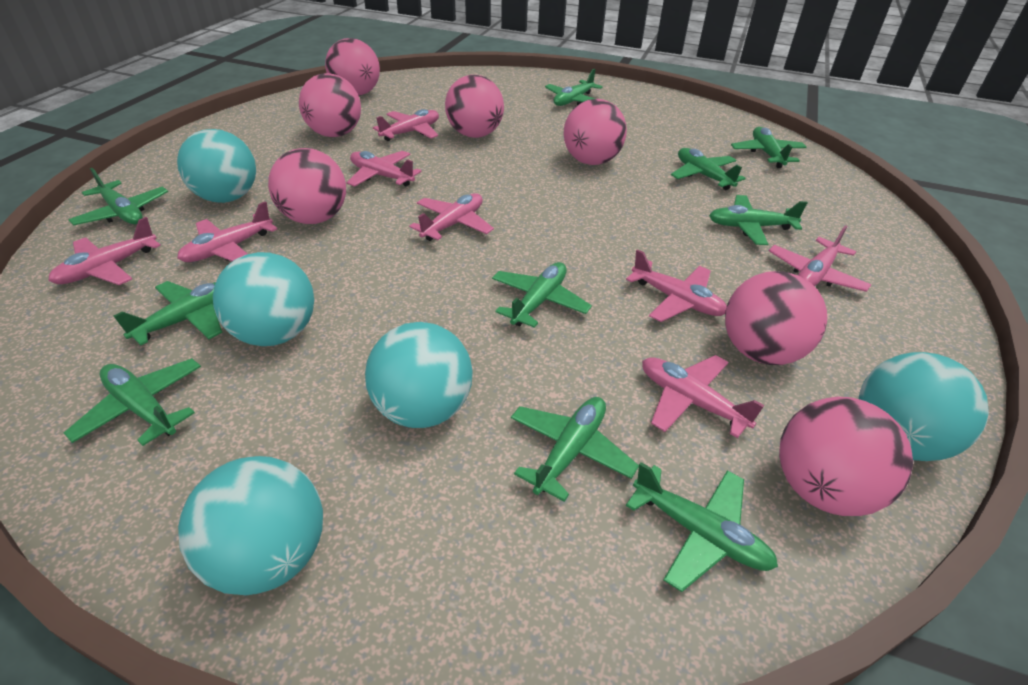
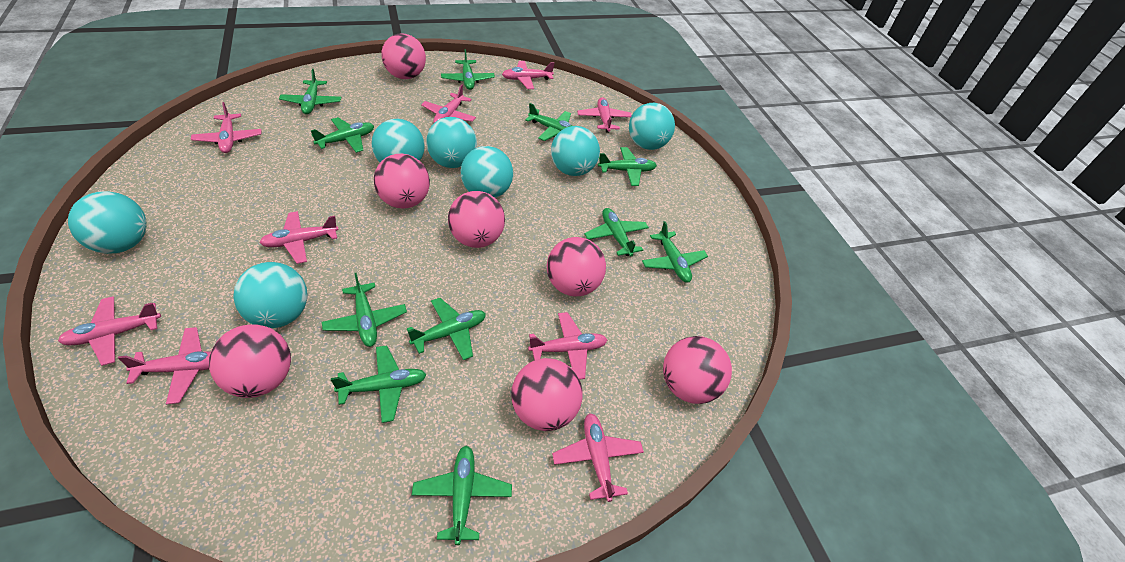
green plane: [64,358,201,446] [69,168,168,226] [114,281,222,346] [492,262,592,328] [511,397,639,502] [545,69,603,106] [626,462,778,592] [671,148,746,190] [709,195,808,245] [731,127,807,168] = 10 -> [279,69,341,114] [311,117,374,153] [322,273,407,347] [331,345,427,423] [407,298,486,360] [412,446,512,545] [441,49,495,90] [525,103,573,141] [584,208,649,256] [598,147,657,186] [642,221,708,283] = 11
pink plane: [48,217,161,285] [177,201,277,262] [347,151,422,187] [373,109,439,141] [409,193,494,241] [626,249,727,322] [642,355,764,438] [769,225,871,292] = 8 -> [58,296,161,366] [118,327,211,405] [191,102,261,153] [260,211,339,264] [421,84,476,123] [502,61,554,89] [528,312,607,380] [552,413,644,502] [577,97,632,133] = 9
turquoise ball: [177,129,256,203] [178,456,323,595] [213,252,314,346] [365,322,472,428] [859,352,989,461] = 5 -> [68,191,147,254] [233,262,307,328] [372,119,425,162] [426,117,477,168] [461,146,513,198] [551,126,600,176] [629,103,675,150] = 7

